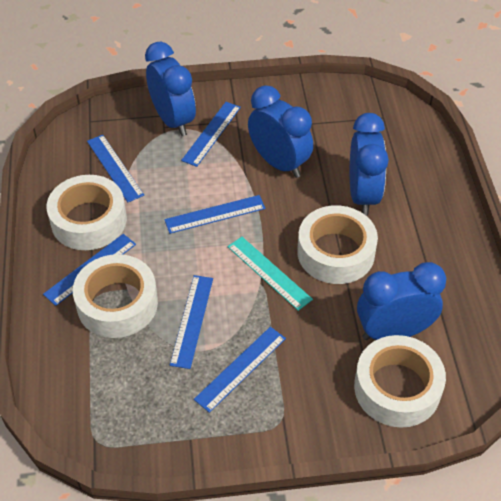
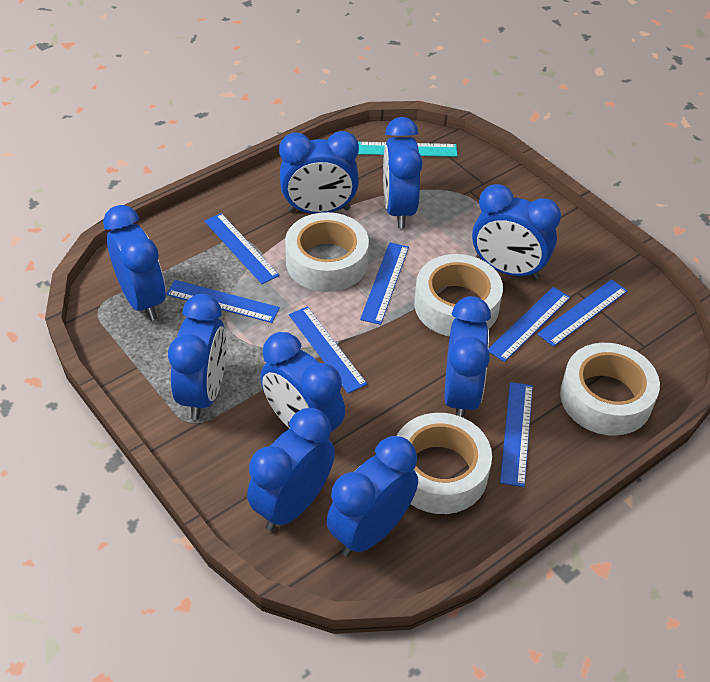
blue clock: [145,42,196,136] [248,85,313,178] [350,113,389,216] [357,262,446,340] = 4 -> [103,205,166,321] [168,294,227,420] [247,408,335,531] [260,332,345,432] [279,131,359,214] [327,436,418,557] [383,117,423,228] [444,296,491,418] [472,184,561,280] = 9
blue ruler: [43,234,136,306] [87,135,144,202] [164,195,266,234] [170,275,213,369] [181,102,241,167] [194,327,286,413] = 6 -> [166,280,280,323] [204,213,279,284] [289,306,367,394] [360,242,409,325] [488,287,570,362] [500,382,533,487] [537,279,627,347] = 7

